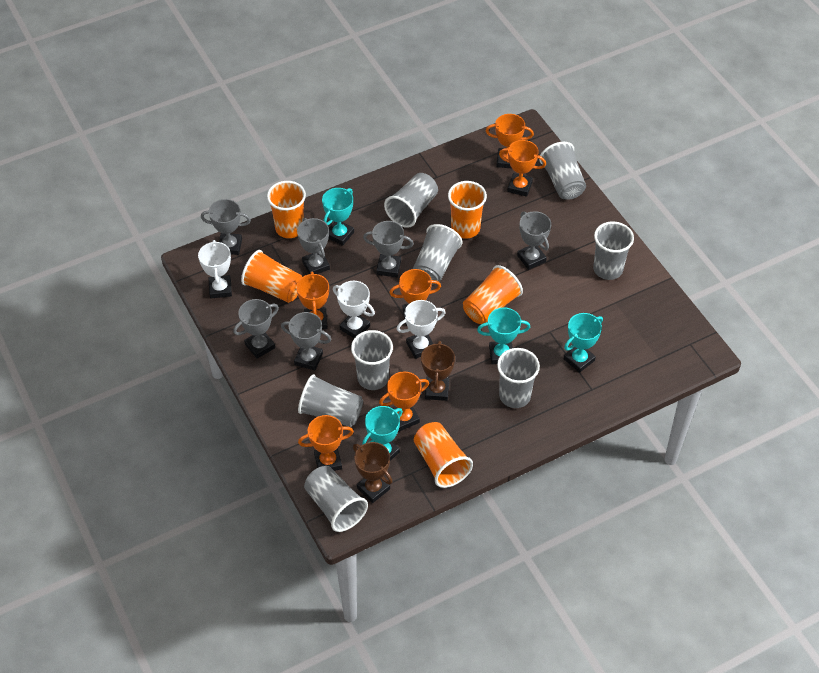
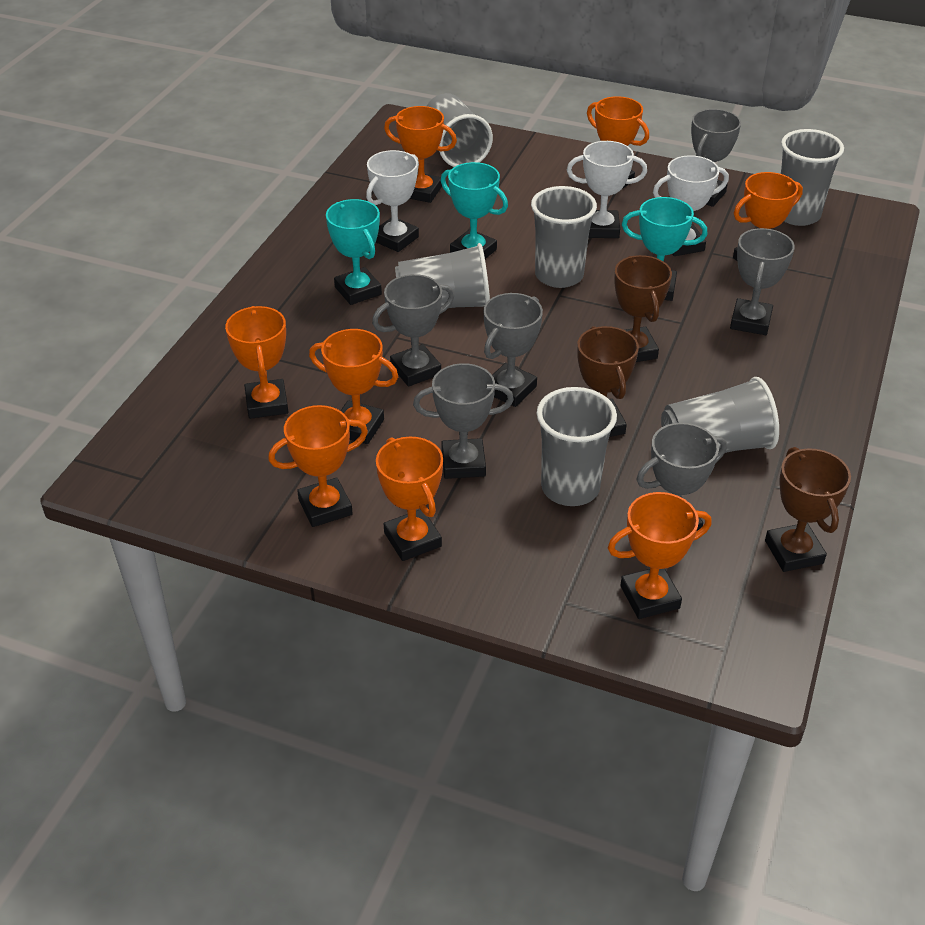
brown trophy: [353,442,393,503] [421,341,455,401] = 2 -> [577,326,639,437] [614,255,672,362] [765,447,851,572] = 3
grey cup: [298,374,363,427] [304,466,368,532] [351,330,393,390] [384,173,438,228] [413,224,462,285] [497,348,540,408] [539,142,586,200] [593,222,634,280] = 8 -> [395,243,490,308] [427,93,493,167] [531,186,597,288] [537,387,617,506] [661,377,779,453] [781,129,844,226] = 6
orange cup: [241,250,302,303] [267,181,306,238] [414,422,473,488] [448,181,487,238] [463,265,523,324] = 5 -> none = 0
orange trophy: [296,272,329,329] [298,415,354,471] [379,372,429,431] [389,269,441,326] [486,114,534,168] [499,140,546,197] = 6 -> [225,306,288,419] [268,405,368,527] [309,329,398,444] [376,437,443,561] [384,106,457,203] [587,96,649,190] [608,492,712,619] [733,172,803,262] = 8
turquoise trophy: [322,188,354,246] [362,406,403,461] [477,307,530,364] [564,313,603,373] = 4 -> [326,199,382,305] [441,162,508,259] [622,197,707,301] = 3

